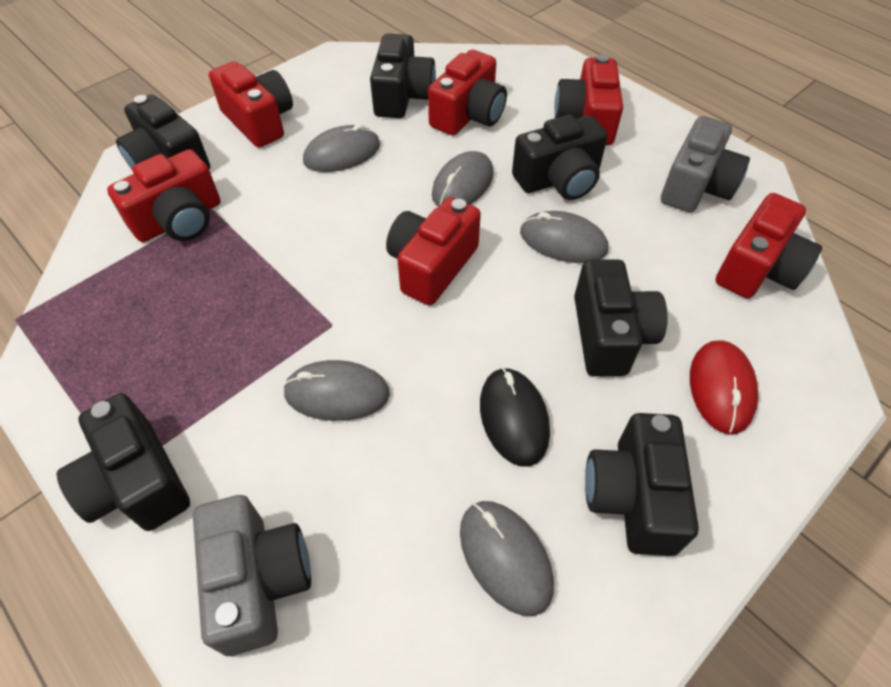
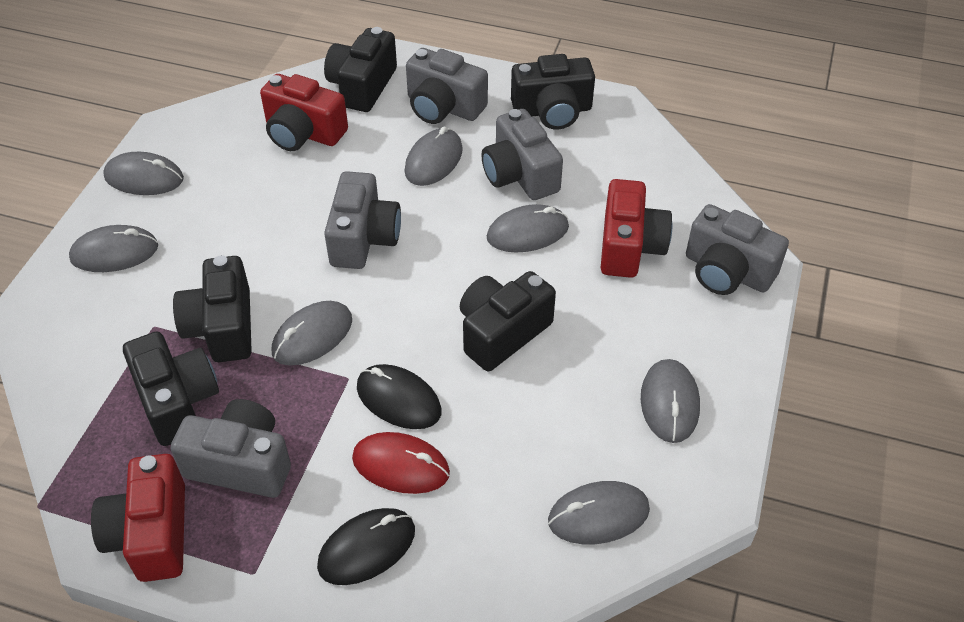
black camera: [56,393,190,531] [116,94,210,170] [370,33,436,118] [512,115,608,200] [574,259,668,377] [585,413,699,556] = 6 -> [123,332,219,446] [173,255,252,362] [324,27,397,112] [460,271,556,371] [511,54,595,130] = 5
black mouse: [480,367,550,466] = 1 -> [317,508,415,585] [357,364,442,429] = 2
grey camera: [193,495,311,656] [661,116,750,212] = 2 -> [171,399,291,498] [324,171,401,269] [406,48,488,124] [481,109,563,200] [686,204,789,295] = 5
grey mouse: [283,360,390,421] [303,124,380,172] [432,151,494,207] [460,501,554,616] [520,211,608,263] = 5 -> [69,225,158,272] [103,152,184,195] [272,301,352,366] [405,126,463,186] [487,204,569,252] [548,481,650,544] [641,359,700,443] = 7
red camera: [107,149,221,242] [209,61,293,148] [386,197,481,305] [428,50,507,136] [555,54,623,145] [715,193,822,298] = 6 -> [91,454,185,582] [260,74,348,151] [601,179,672,278] = 3

